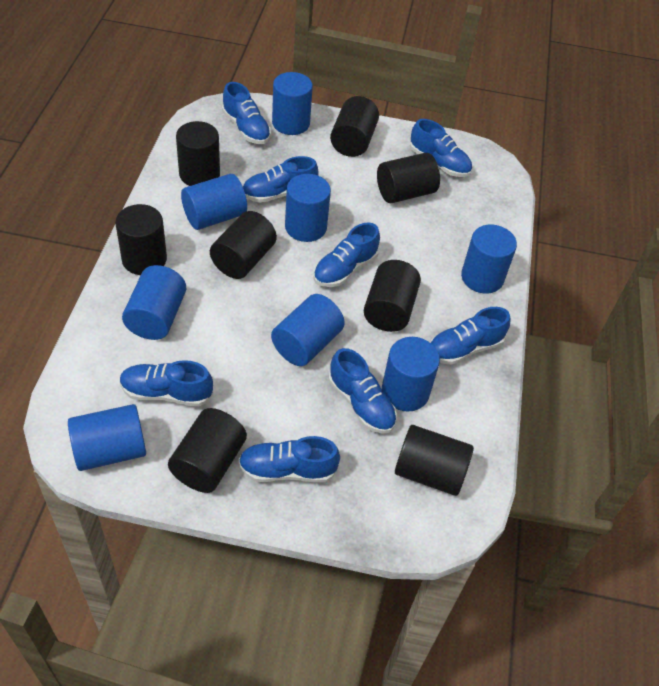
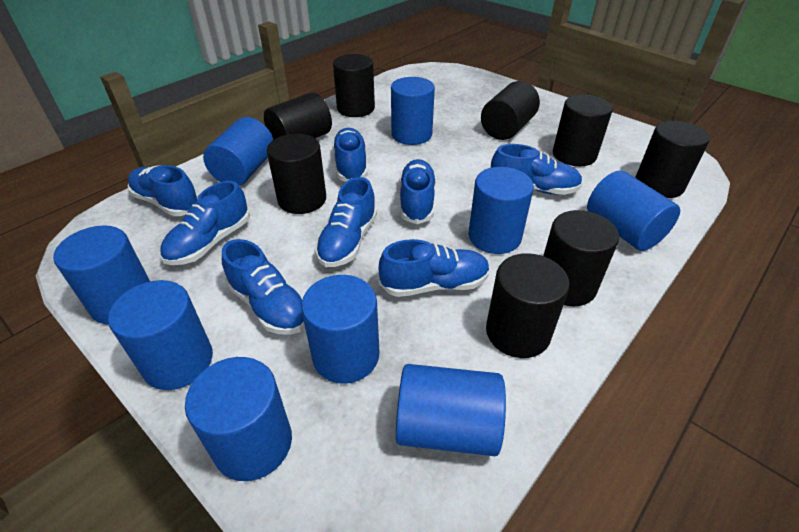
blue cylinder: [68,404,146,471] [122,265,186,340] [181,174,247,230] [271,294,345,366] [272,72,313,135] [285,174,331,242] [382,337,440,412] [461,224,517,294] = 8 -> [53,225,150,325] [108,280,213,390] [185,357,292,481] [203,117,273,186] [301,275,380,384] [391,77,435,145] [396,364,506,456] [468,167,534,254] [587,171,680,251] = 9

